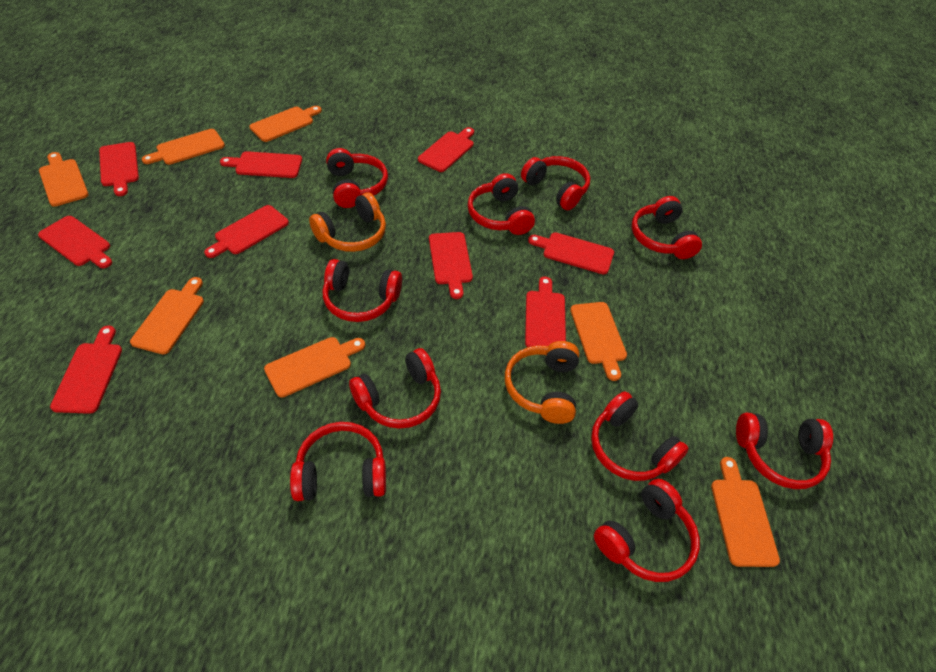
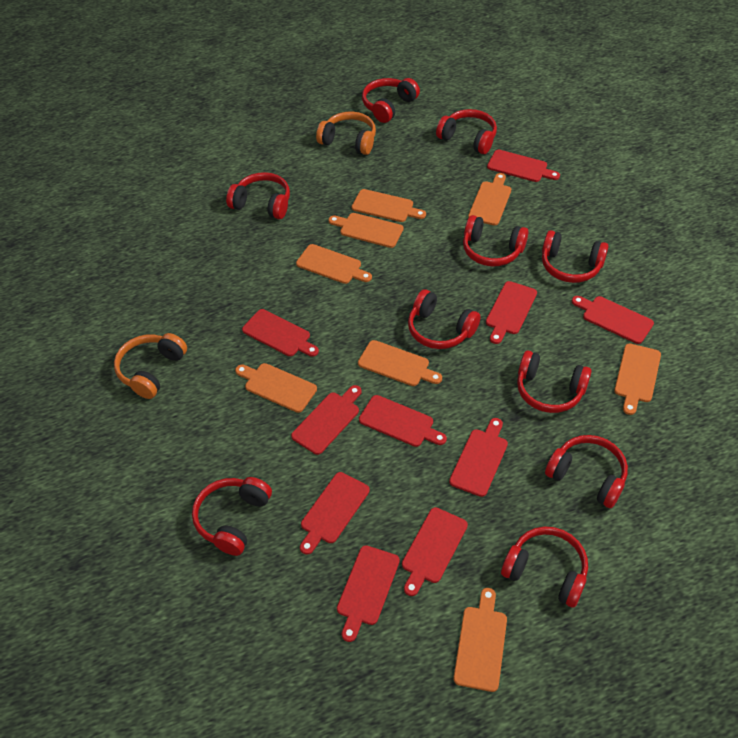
orange cutting board: [39,152,89,207] [130,277,204,354] [142,129,225,165] [249,106,322,142] [264,337,365,398] [570,302,627,381] [711,457,780,567] = 7 -> [235,363,317,413] [296,244,372,284] [328,213,404,248] [352,189,426,222] [358,340,442,386] [454,588,507,692] [468,173,511,225] [614,343,661,415] = 8
red cutting board: [38,216,112,268] [50,326,122,414] [99,142,139,196] [204,205,289,258] [220,151,302,178] [418,127,474,172] [429,232,473,299] [525,277,566,347] [528,232,614,274] = 9 -> [242,309,319,357] [291,385,362,455] [300,472,370,555] [337,545,400,642] [359,395,447,447] [402,507,468,596] [449,418,508,497] [486,281,537,344] [487,150,560,182] [572,296,654,344] = 10

